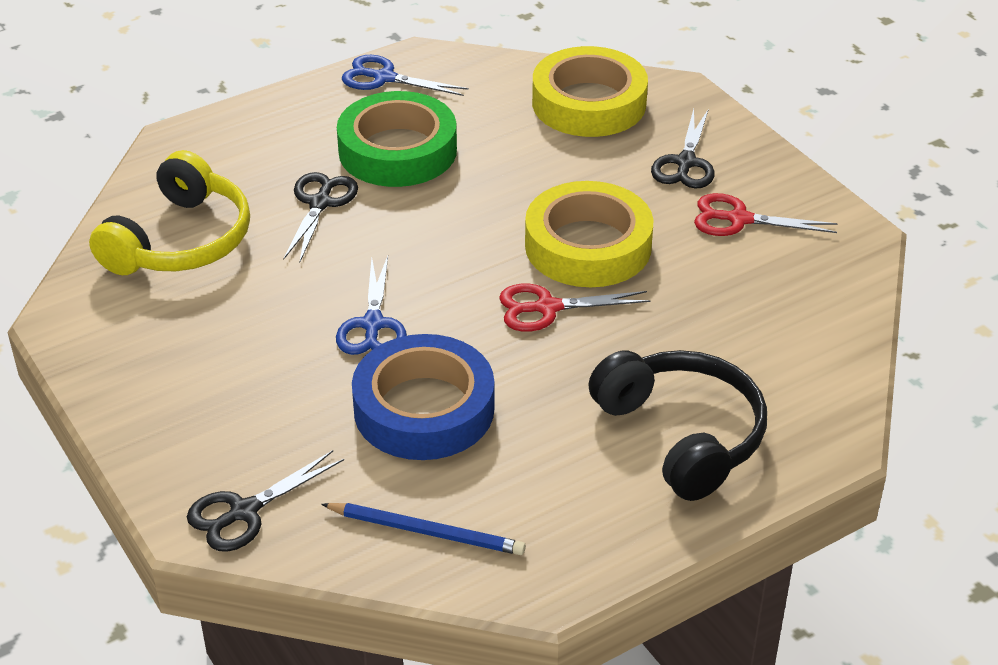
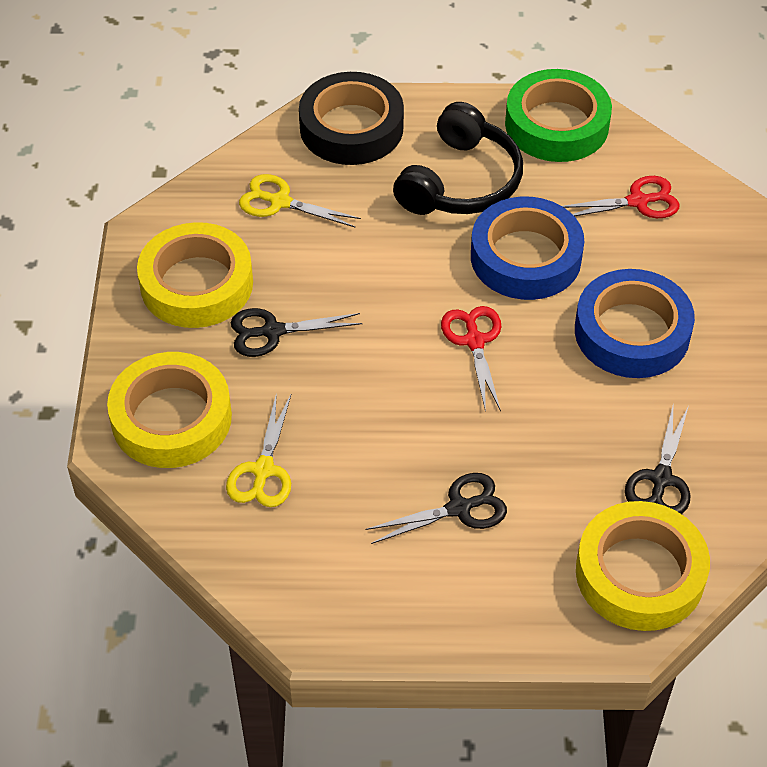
black tape: none = 0 -> [299,72,404,165] = 1
blue pencil: [321,503,526,555] = 1 -> none = 0
blue scissors: [336,256,407,355] [342,55,469,96] = 2 -> none = 0
blue tape: [352,334,495,460] = 1 -> [471,197,584,300] [575,269,695,378] = 2
yellow headphones: [89,150,250,275] = 1 -> none = 0
yellow scissors: none = 0 -> [226,392,291,507] [239,174,361,227] = 2
yellow tape: [525,181,654,287] [532,46,648,137] = 2 -> [107,352,232,468] [137,222,253,328] [576,501,710,631] = 3

